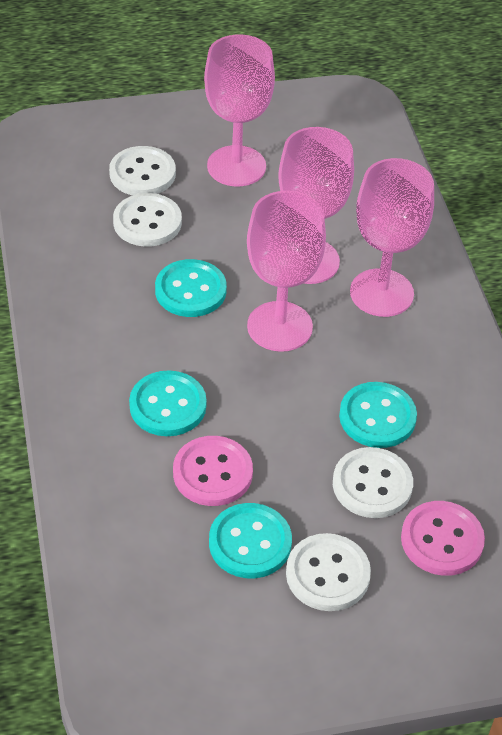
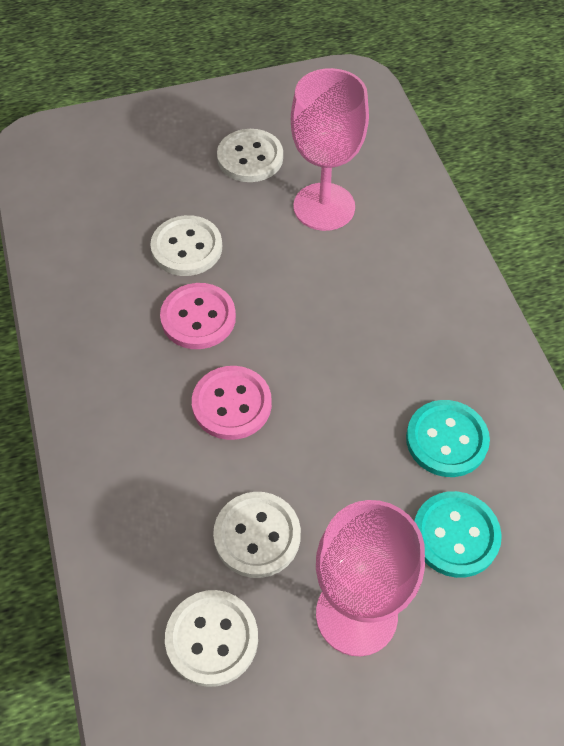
pink goblet: [204,34,275,187] [247,191,326,352] [278,127,354,284] [350,158,434,317] = 4 -> [291,68,369,231] [316,500,425,656] = 2
turquoise button: [129,370,207,436] [155,259,227,317] [209,503,292,578] [339,382,417,448] = 4 -> [406,400,490,477] [414,491,502,578] = 2

